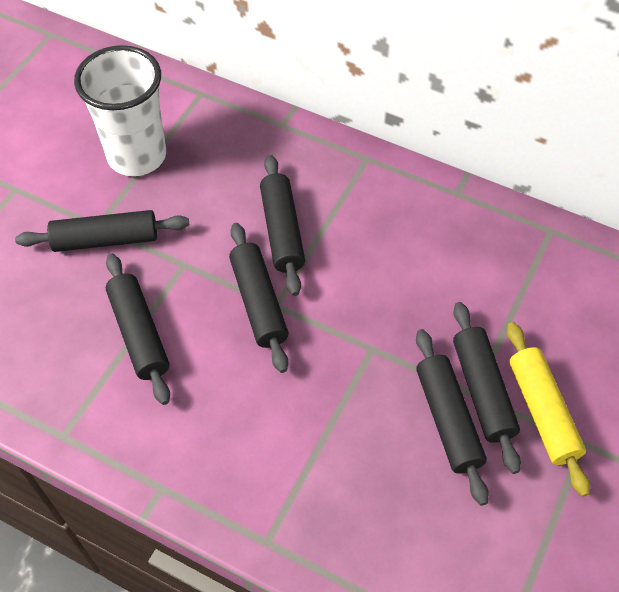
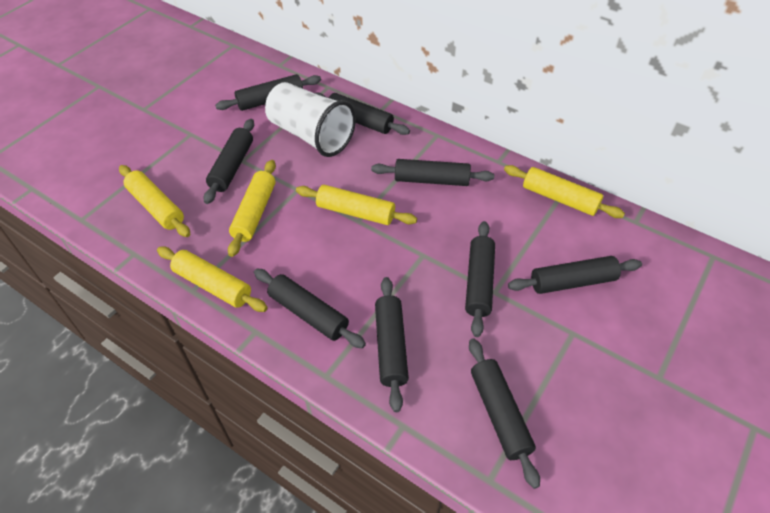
black rolling pin: [15,210,189,252] [106,254,170,405] [229,223,289,373] [260,155,305,296] [416,329,489,506] [453,302,521,474] = 6 -> [203,119,254,204] [215,74,321,111] [254,269,366,349] [315,92,410,135] [371,159,494,186] [375,277,409,412] [465,221,495,337] [469,338,540,489] [508,256,642,294] = 9
yellow rolling pin: [507,322,590,497] = 1 -> [119,165,190,237] [157,246,268,312] [228,160,276,257] [296,185,417,225] [504,165,625,218] = 5

